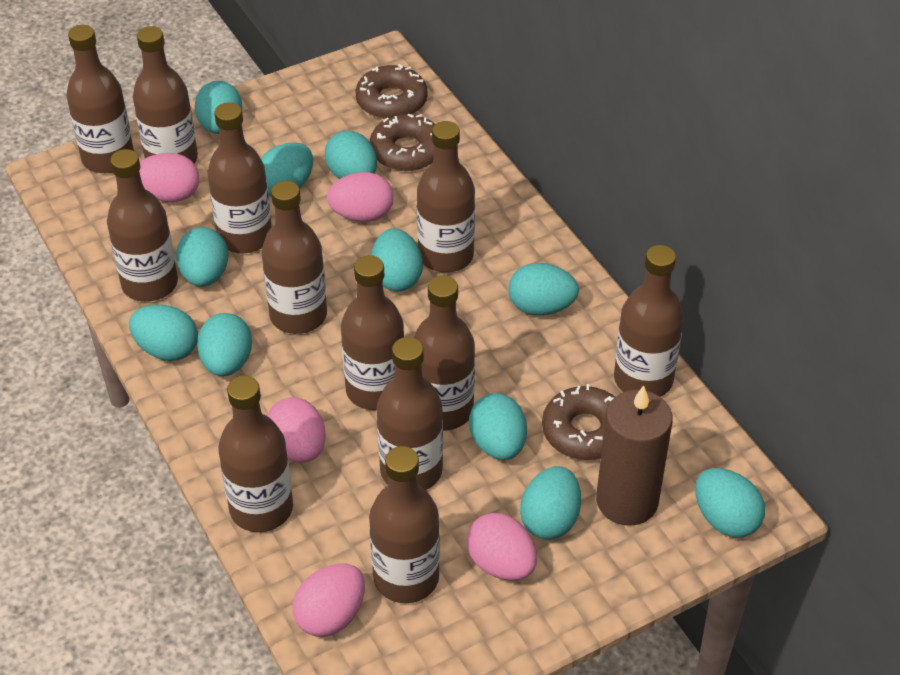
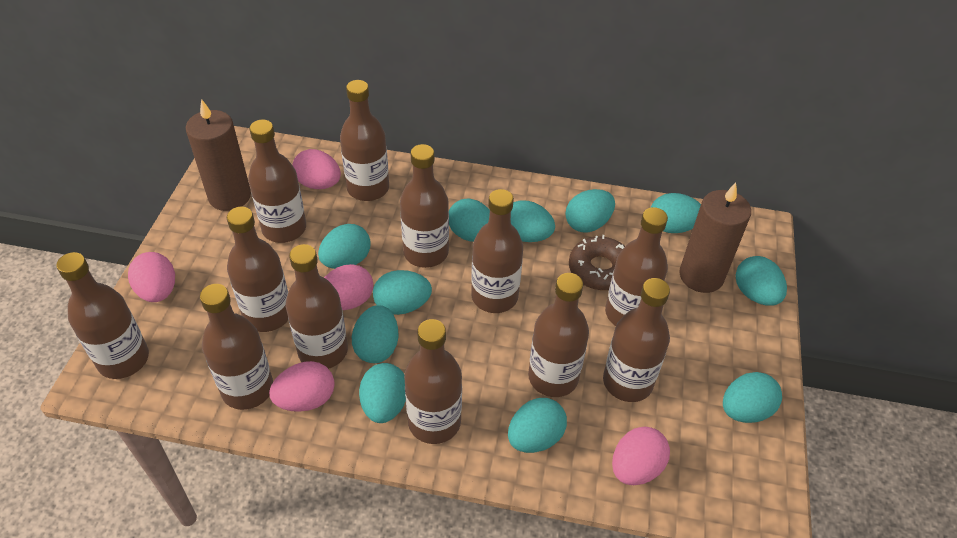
brown candle: [596,385,673,526] = 1 -> [186,99,251,211] [680,183,751,293] = 2
brown donut: [355,64,428,119] [370,114,435,171] [542,384,615,460] = 3 -> [569,235,625,290] = 1

